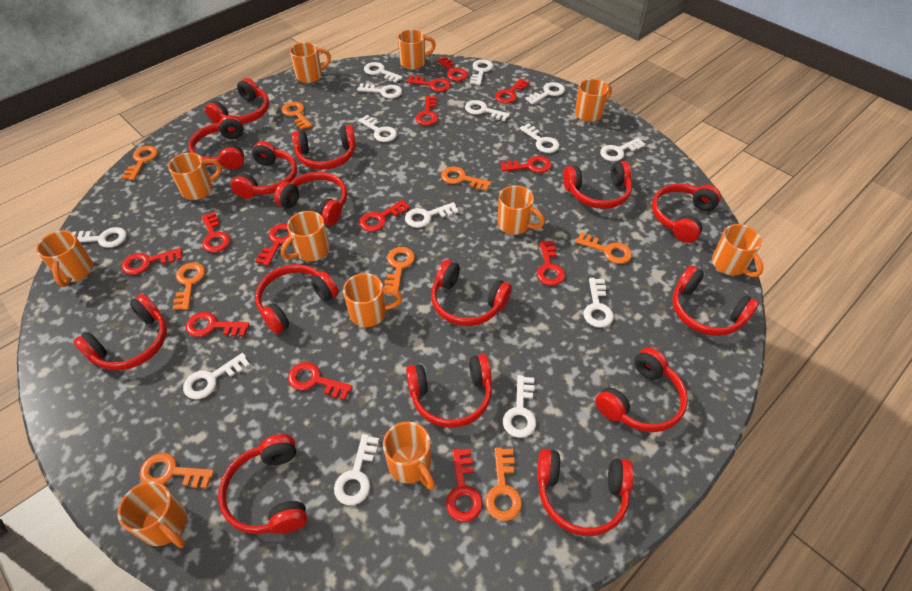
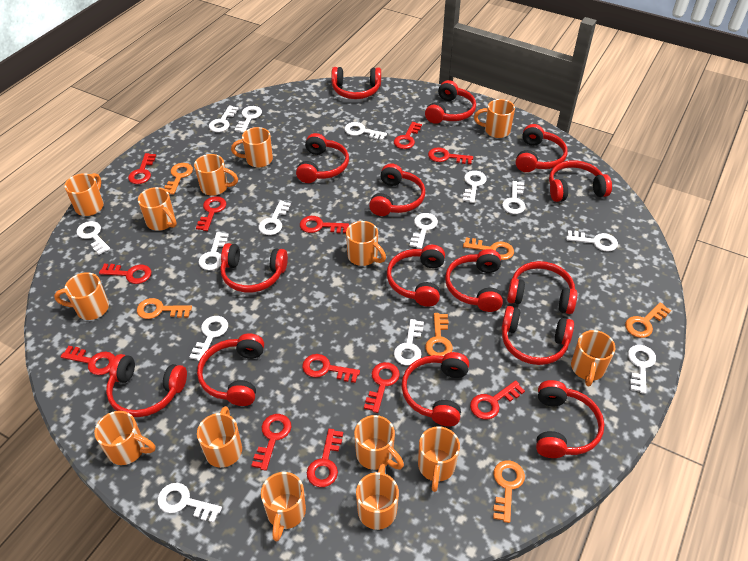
orange key: [122,146,158,180] [139,453,214,488] [173,263,205,310] [282,102,312,130] [384,247,415,292] [441,167,492,191] [485,447,522,521] [575,232,632,264] = 8 -> [137,298,192,319] [164,163,193,195] [425,313,453,356] [463,237,514,260] [493,460,525,523] [625,302,671,338] = 6
orange mug: [36,230,93,287] [118,481,187,548] [168,153,222,200] [281,211,329,261] [290,42,331,83] [343,273,403,327] [383,422,435,490] [398,29,436,70] [498,185,545,235] [575,79,612,122] [712,224,764,277] = 11 -> [54,272,109,320] [64,173,104,216] [94,411,156,465] [138,187,177,231] [194,154,238,196] [197,406,242,468] [231,127,273,168] [261,472,306,541] [346,221,386,266] [354,415,404,470] [356,464,399,530] [418,426,460,492] [474,99,515,138] [571,330,615,386] = 14
red key: [122,248,182,275] [186,312,250,337] [201,212,230,252] [255,223,290,266] [288,362,353,400] [359,200,410,232] [407,75,451,92] [416,96,438,126] [437,57,468,81] [446,448,483,522] [495,78,530,104] [501,156,551,173] [537,241,565,286] = 13 -> [61,346,115,375] [99,264,152,284] [128,153,156,184] [196,196,226,231] [251,414,291,471] [300,216,349,233] [302,354,360,383] [307,429,343,487] [364,362,400,413] [394,122,422,149] [428,147,473,164] [470,380,525,420] = 12

